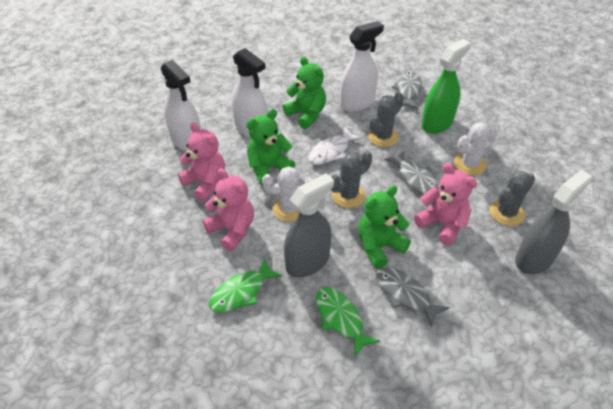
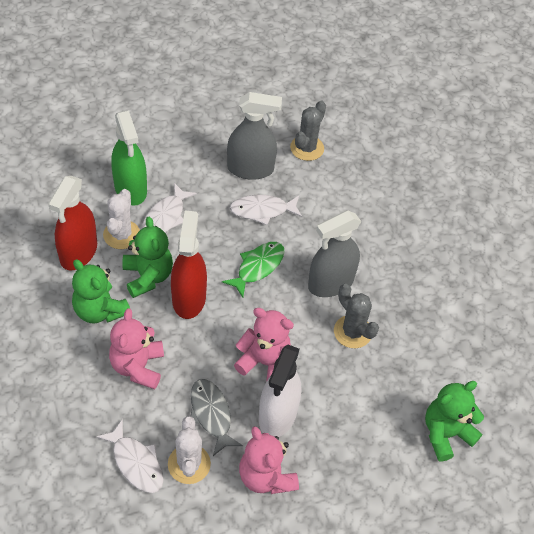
green fish: [209,258,282,312] [316,287,380,357] = 2 -> [222,242,285,297] = 1
grey cactus: [331,151,372,208] [368,92,404,147] [490,170,535,226] = 3 -> [290,101,326,161] [334,284,379,348] = 2
grey fish: [376,267,450,328] [385,150,439,194] [392,71,422,109] = 3 -> [191,379,243,456] = 1
red spray bottle: none = 0 -> [48,176,97,271] [171,211,207,319] = 2
white fish: [308,127,362,165] = 1 -> [96,419,164,493] [142,183,197,233] [230,195,302,225] = 3
white spray bottle: [161,60,201,151] [232,48,268,138] [340,21,384,112] = 3 -> [259,345,301,437] = 1

